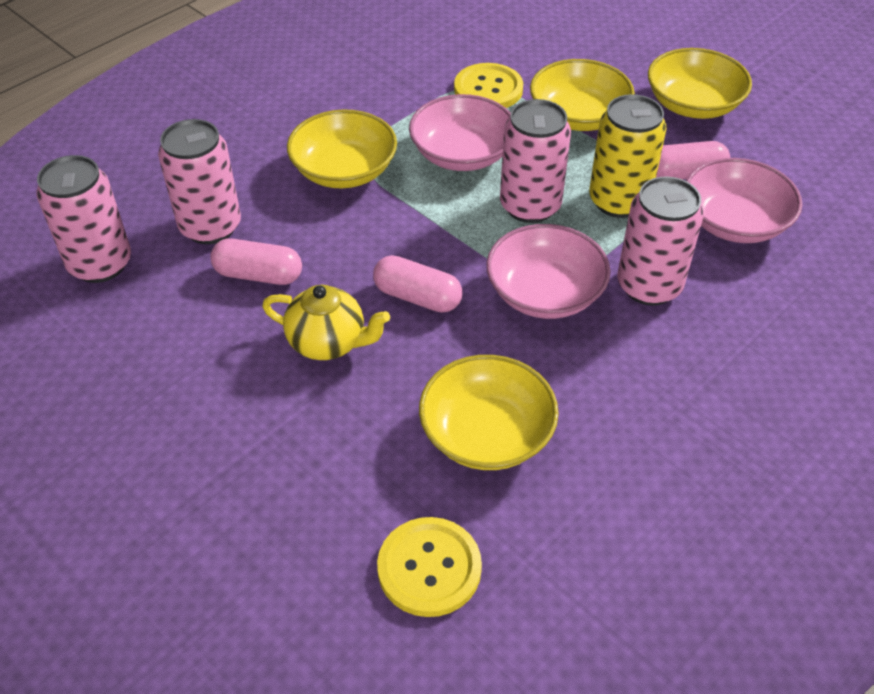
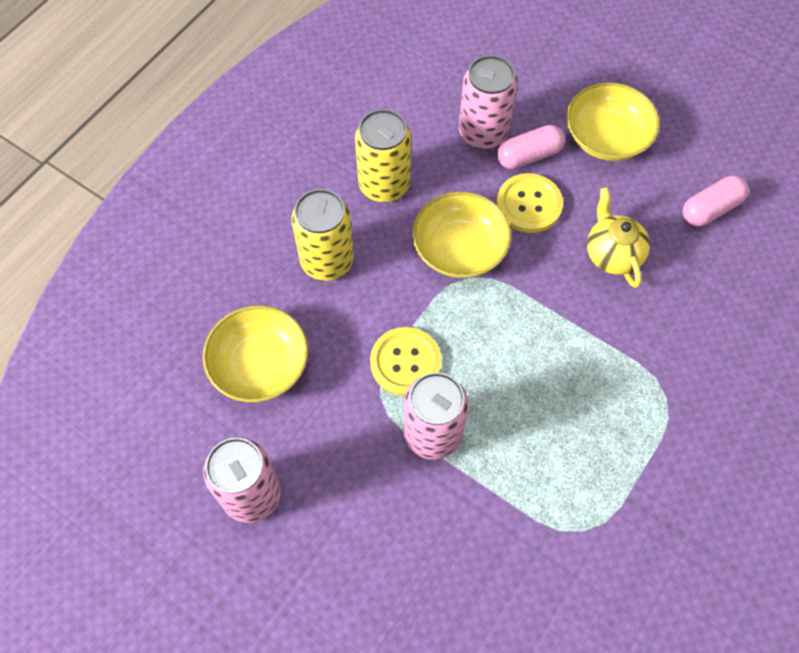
pink bowl: [409,94,511,171] [486,224,611,319] [686,158,802,243] = 3 -> none = 0
pink can: [36,155,131,283] [158,119,241,244] [500,99,571,223] [617,176,704,306] = 4 -> [203,438,281,523] [404,372,469,460] [459,55,518,150] = 3
pink capsule: [210,239,302,285] [373,255,462,312] [656,141,730,180] = 3 -> [497,125,565,169] [683,176,748,226] = 2
yellow bowl: [287,109,397,188] [419,355,559,470] [530,59,635,131] [648,48,752,119] = 4 -> [203,305,308,403] [412,192,511,278] [566,82,660,161] = 3
yellow can: [589,94,667,218] = 1 -> [291,189,354,281] [355,109,411,202] = 2

